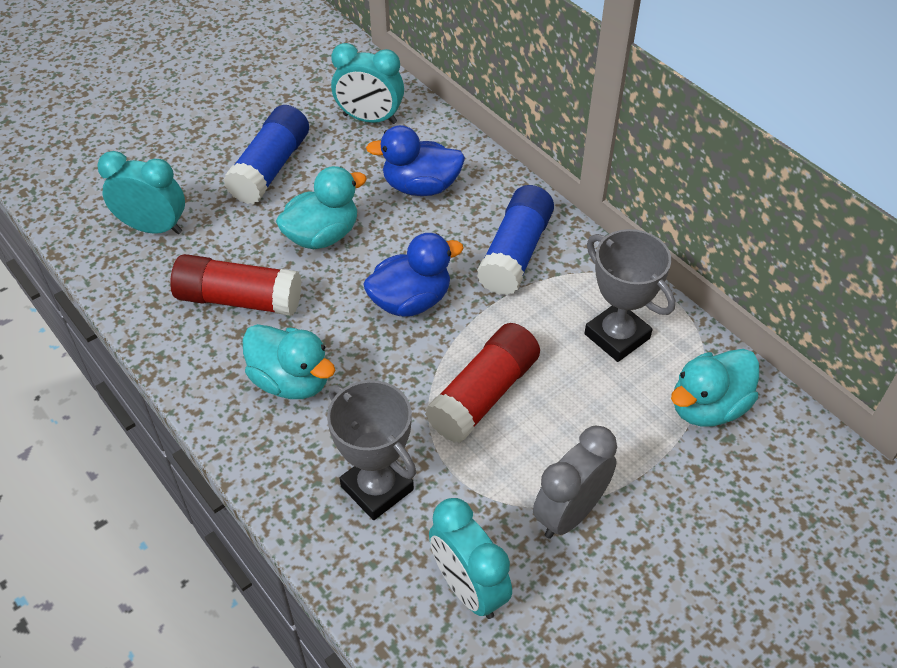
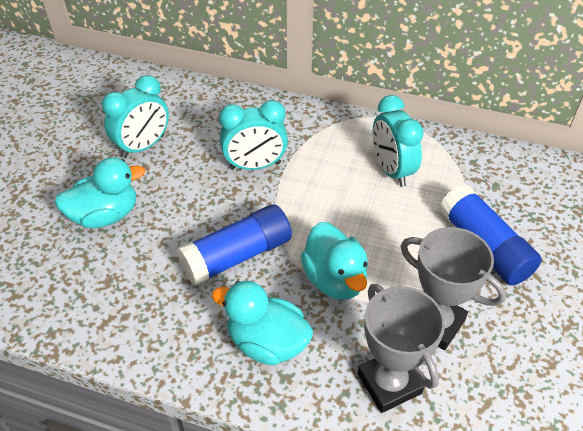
blue duck: [363,233,464,317] [366,125,465,196] = 2 -> none = 0
grey clock: [533,426,617,539] = 1 -> none = 0
red glue stick: [170,254,302,316] [425,323,540,443] = 2 -> none = 0

